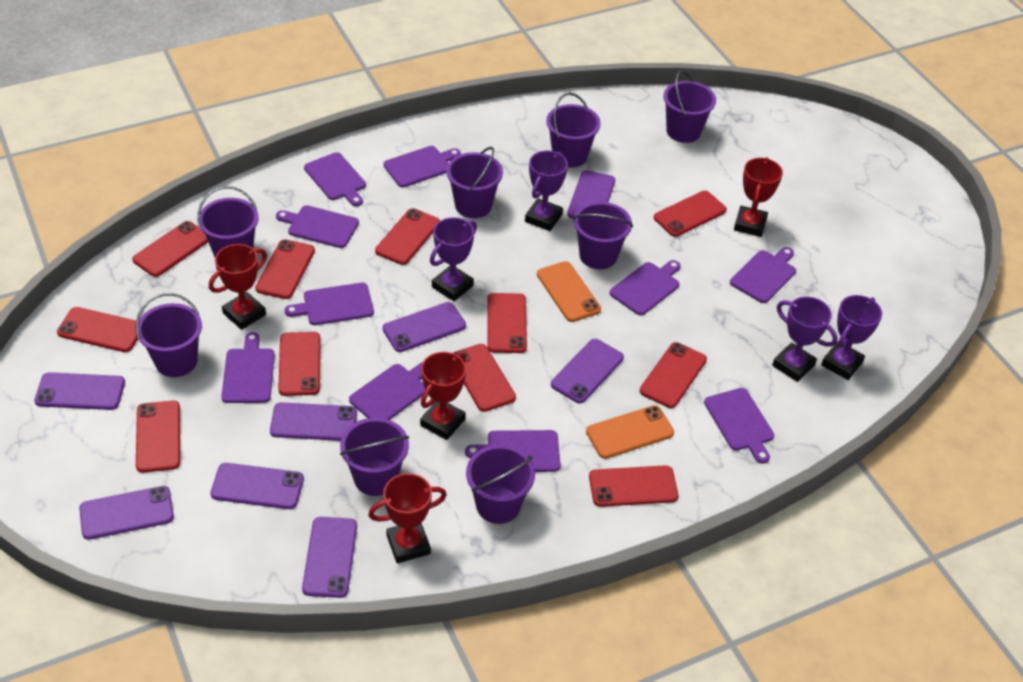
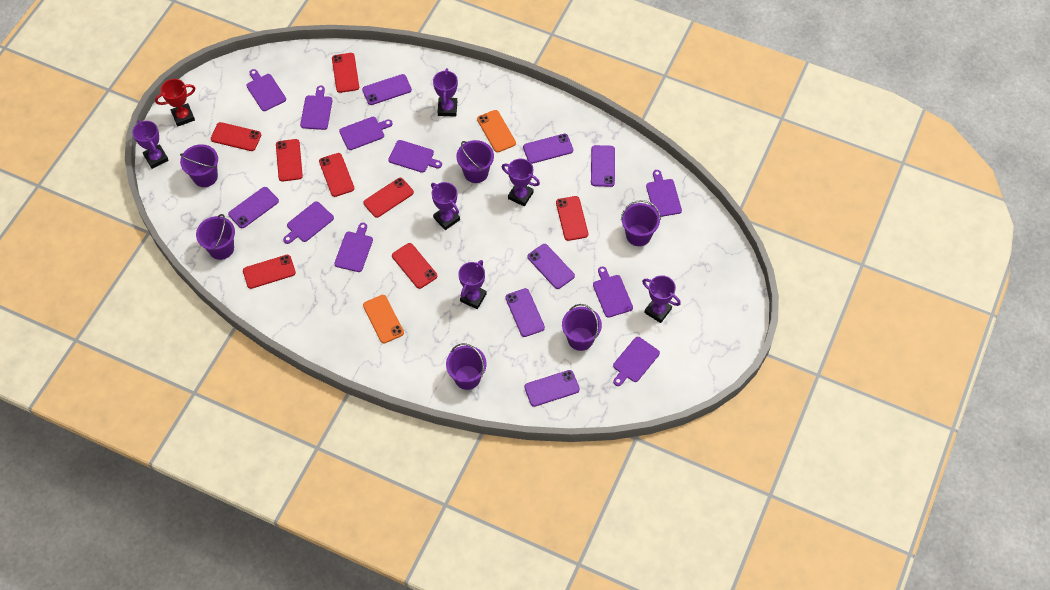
purple bucket: [136,293,202,377] [198,186,259,257] [340,418,409,496] [446,147,503,218] [466,445,535,524] [546,93,601,168] [573,202,633,269] [663,71,716,143] = 8 -> [180,144,218,187] [196,214,235,260] [446,343,487,390] [456,140,494,183] [562,304,602,351] [621,200,661,246] = 6
purple cutting board: [221,332,275,403] [276,205,359,248] [285,283,374,325] [304,152,366,206] [349,362,425,420] [383,146,461,187] [465,430,560,472] [609,260,681,316] [704,388,774,464] [730,247,796,303] = 10 -> [246,69,286,111] [283,201,334,244] [300,86,333,130] [334,223,373,272] [339,117,393,150] [388,140,442,173] [593,266,633,318] [613,337,660,386] [646,170,682,217] = 9
purple phone: [34,372,125,410] [79,486,174,540] [210,463,304,509] [270,402,357,441] [302,517,357,598] [383,302,466,352] [551,339,624,404] [567,170,615,219] = 8 -> [228,187,279,228] [362,74,412,105] [505,288,545,337] [523,134,573,164] [524,370,580,407] [527,244,575,289] [591,145,615,187] = 7
purple trophy: [430,217,477,301] [525,151,568,231] [772,297,838,382] [821,295,882,380] = 4 -> [132,120,169,169] [431,182,460,230] [433,68,458,117] [458,260,487,309] [502,159,540,206] [642,275,681,323] = 6
red phone: [57,307,138,352] [132,221,208,277] [136,401,180,473] [255,239,315,299] [278,332,320,396] [375,208,440,265] [453,344,516,412] [487,293,527,353] [589,465,678,507] [640,342,707,408] [654,191,727,237] = 11 -> [211,122,261,151] [243,255,296,289] [276,139,303,182] [319,153,354,197] [332,53,359,93] [363,178,414,218] [392,243,437,289] [556,196,588,241] = 8
red trophy: [209,244,267,330] [368,473,447,563] [420,352,466,440] [734,157,783,237] = 4 -> [155,79,195,127] = 1

